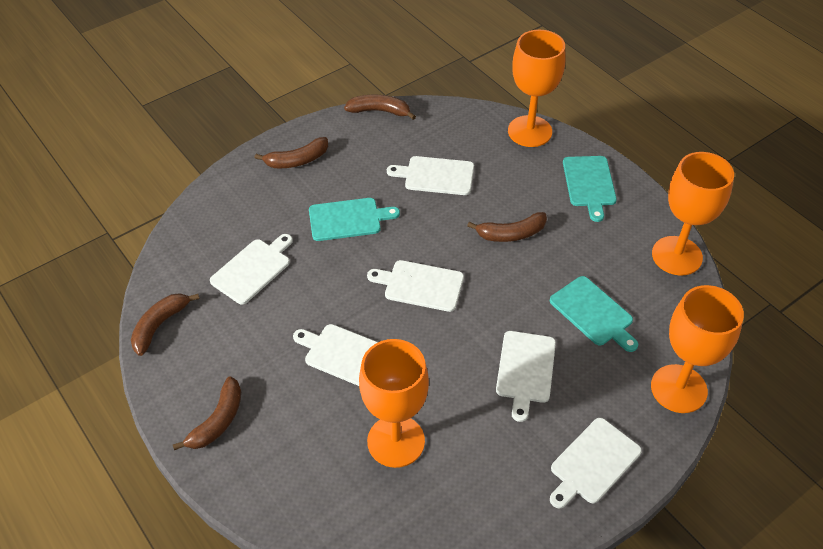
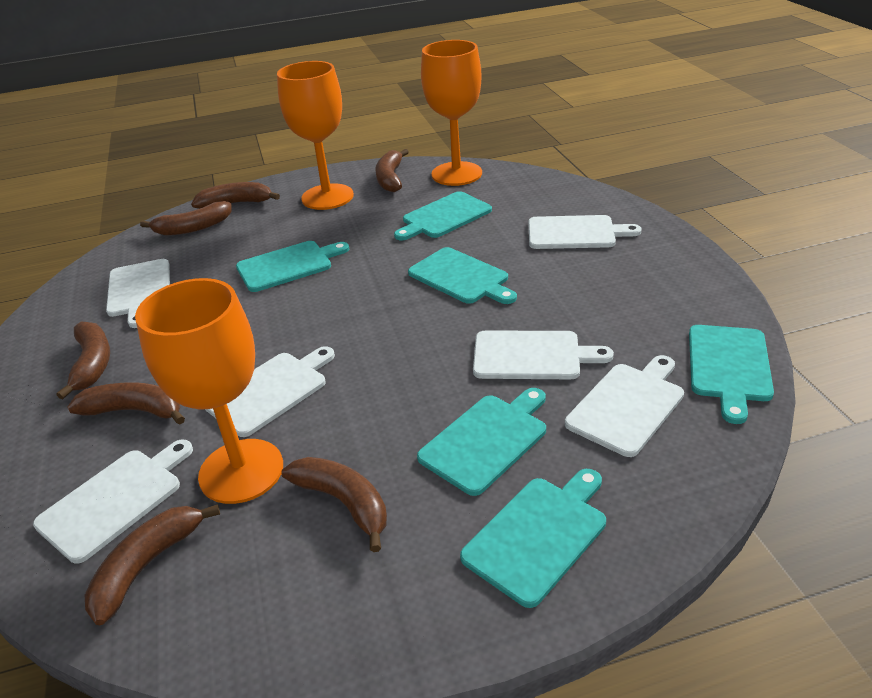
brown banana: [131,293,200,356] [173,376,241,450] [255,137,328,168] [344,95,416,120] [467,212,547,242] = 5 -> [57,322,110,399] [67,382,185,425] [85,504,220,625] [140,201,232,236] [191,182,280,209] [282,457,387,552] [375,149,409,192] = 7
orange goblet: [359,339,429,468] [508,30,565,147] [651,285,744,413] [652,152,734,275] = 4 -> [135,278,283,504] [277,61,354,210] [421,40,482,186] = 3
turquoise cutting board: [309,198,400,241] [550,276,638,352] [563,156,617,222] = 3 -> [236,241,349,292] [394,191,492,241] [408,247,517,304] [417,388,546,496] [460,469,606,608] [689,325,774,424] = 6

